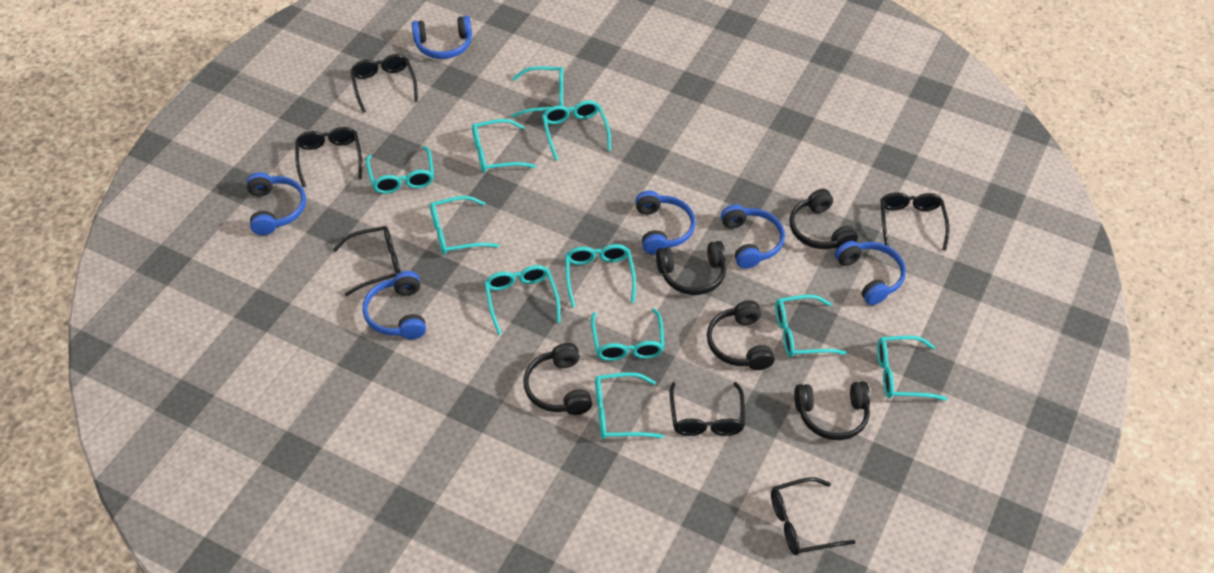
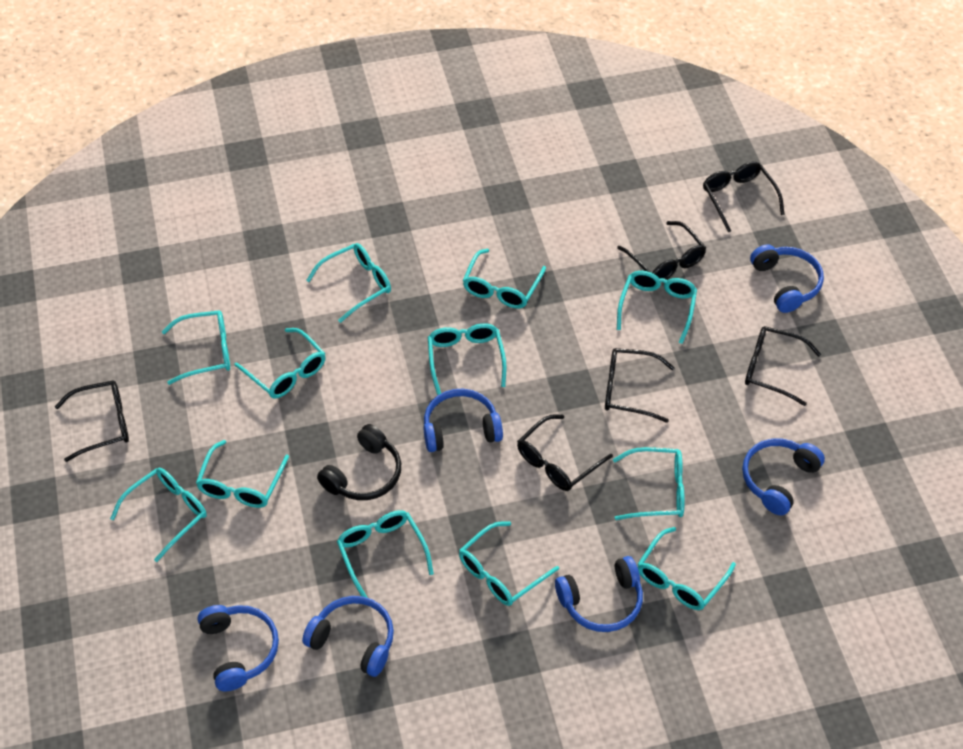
black headphones: [523,343,592,415] [656,241,726,295] [707,300,775,370] [789,189,858,249] [794,381,871,440] = 5 -> [317,424,401,500] = 1
turquoise glasses: [366,146,434,194] [430,196,499,255] [472,119,536,173] [484,265,561,335] [511,66,563,118] [542,100,611,161] [565,244,636,308] [591,308,664,361] [595,372,664,439] [775,295,847,357] [877,336,947,401] = 11 -> [110,468,207,562] [162,311,230,385] [196,440,289,508] [235,328,326,398] [306,243,391,323] [337,510,434,598] [428,323,507,395] [459,521,559,606] [463,249,546,308] [613,447,685,520] [617,271,697,344] [637,527,736,610] = 12

